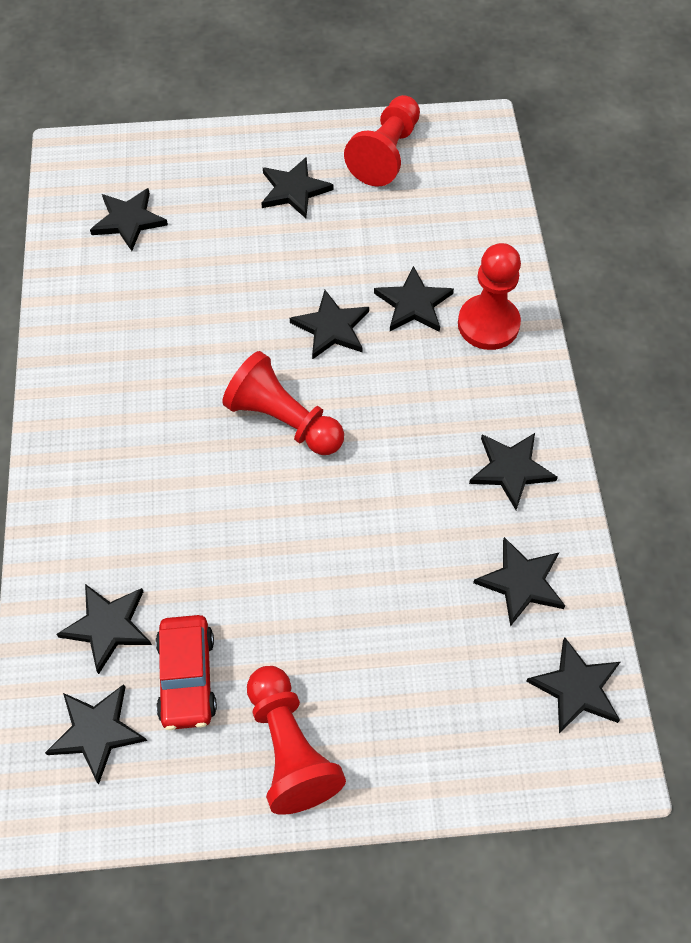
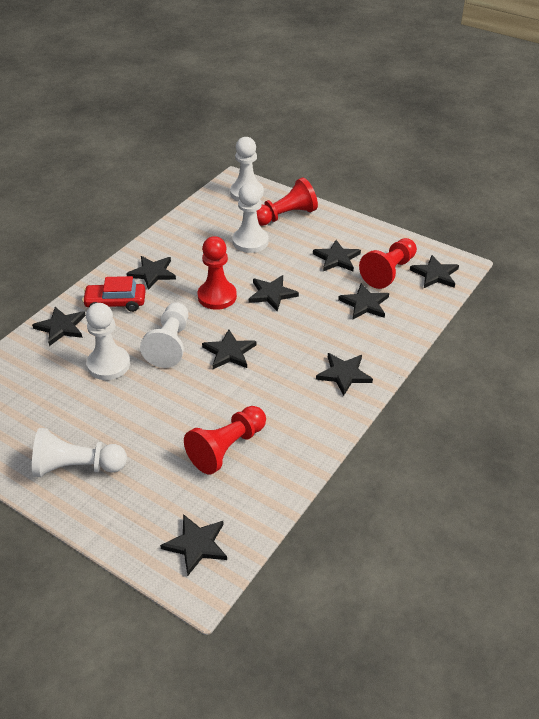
white pawn: none = 0 -> [32,428,127,477] [86,303,130,380] [140,302,188,368] [230,137,264,201] [232,183,269,253] = 5

